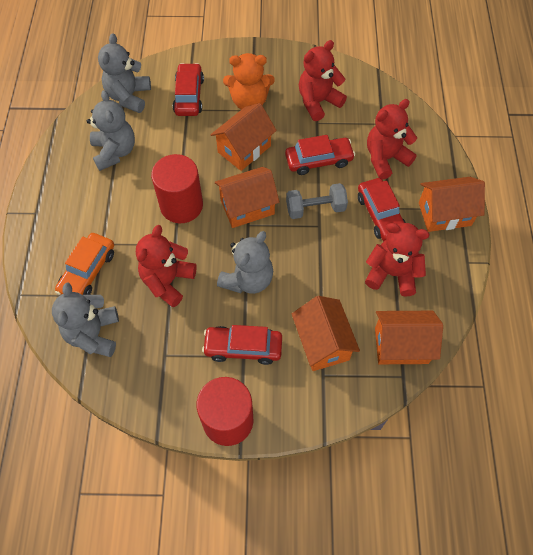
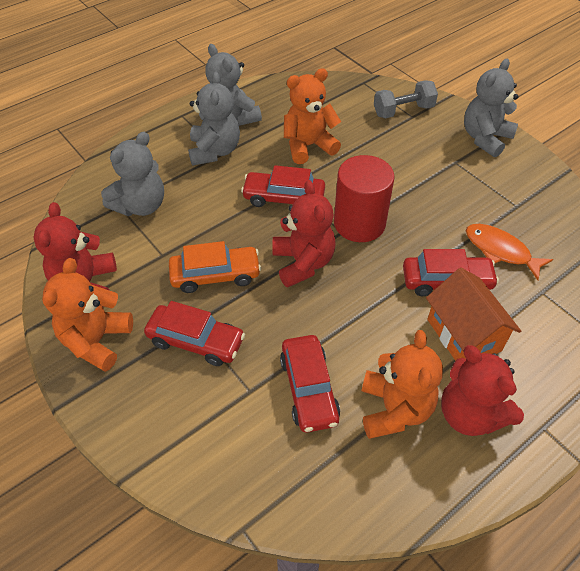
orange fish: none = 0 -> [466,224,553,280] = 1
orange house: [211,103,277,171] [215,167,280,228] [292,296,360,371] [375,311,443,364] [419,177,485,232] = 5 -> [426,268,521,361] = 1
orange teddy bear: [223,53,275,110] = 1 -> [42,258,133,372] [284,68,341,164] [361,330,443,439] = 3
red cylinder: [151,154,203,223] [197,377,253,446] = 2 -> [334,155,395,242] = 1
red teddy bear: [136,225,197,307] [299,40,347,121] [365,223,430,296] [367,99,417,180] = 4 -> [34,202,117,307] [272,180,336,288] [441,345,524,436] = 3

